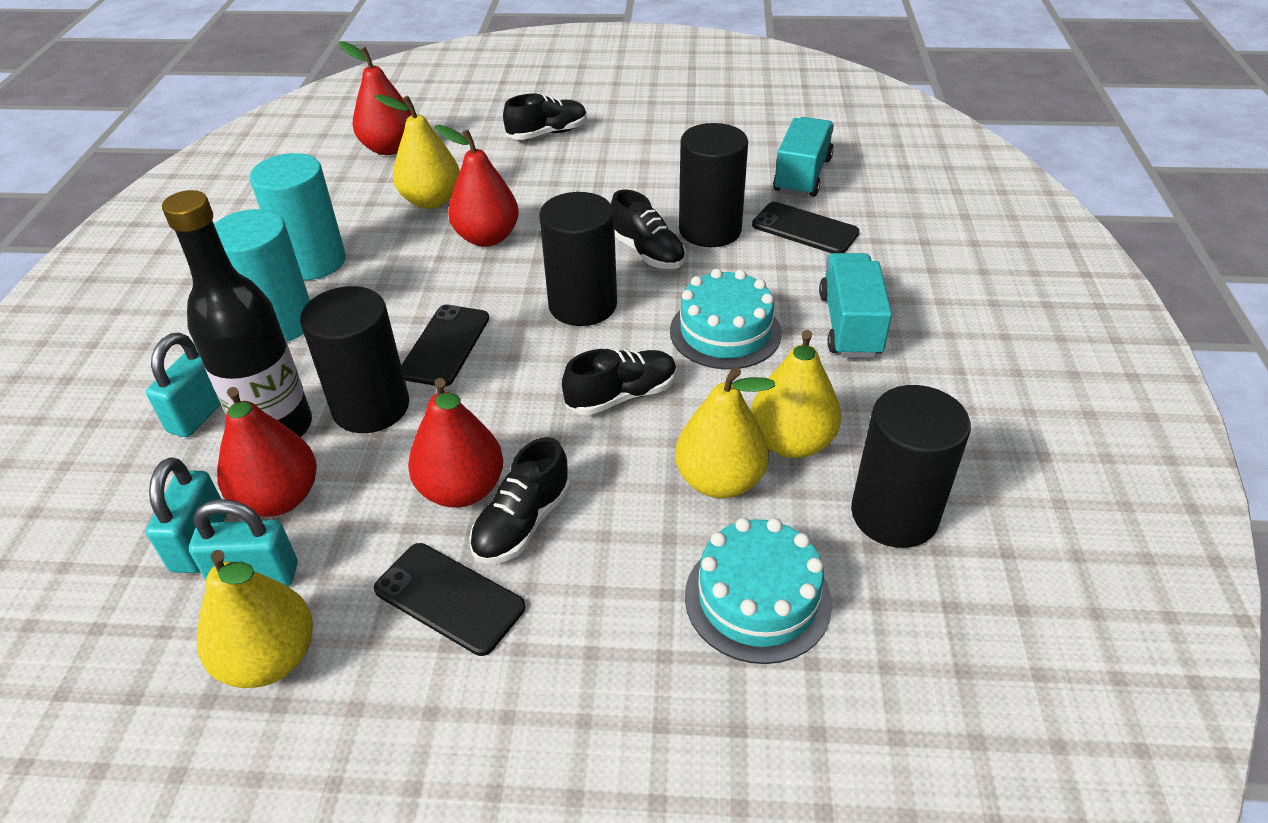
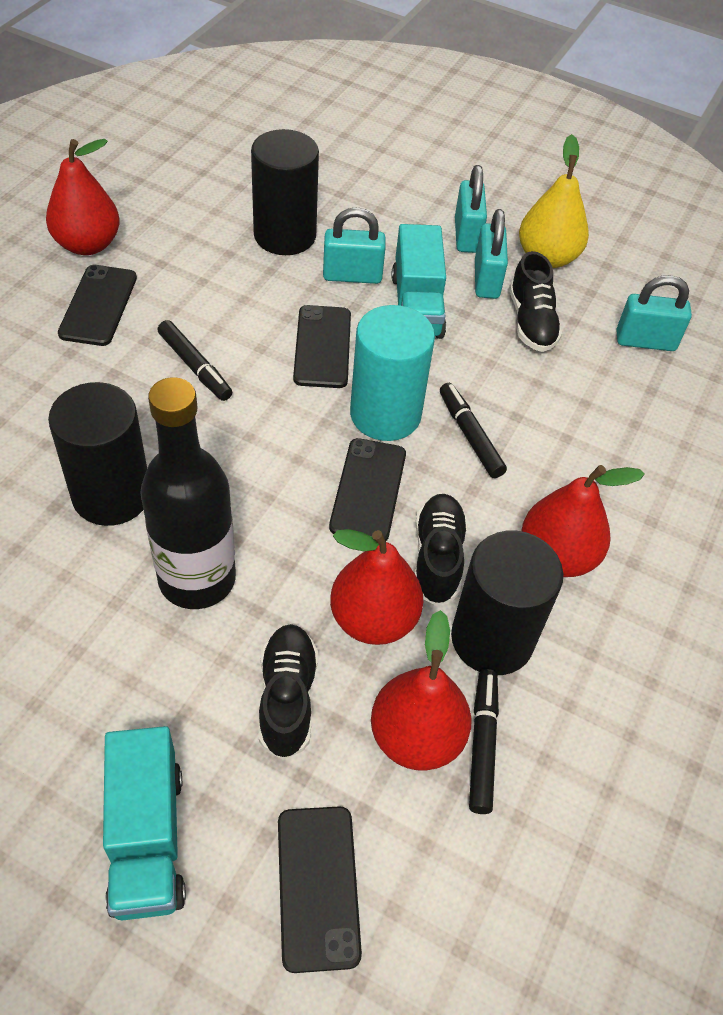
black cylinder: [300,286,409,433] [539,192,617,326] [679,123,748,247] [851,385,971,548] = 4 -> [48,382,147,526] [251,129,319,255] [451,530,563,675] = 3
black marker: none = 0 -> [158,320,232,401] [440,383,507,478] [469,669,499,814] = 3
black phone: [374,543,525,656] [401,304,489,387] [752,202,859,253] = 3 -> [58,265,137,346] [278,806,362,973] [293,305,351,388] [329,438,406,541] = 4
black shoe: [469,437,571,564] [503,93,587,140] [562,349,677,415] [611,190,686,269] = 4 -> [259,624,318,760] [415,494,467,606] [509,251,562,352] = 3
turquoise cake: [670,269,782,369] [685,518,832,664] = 2 -> none = 0
turquoise cylinder: [214,209,310,342] [250,153,346,280] = 2 -> [350,305,435,441] = 1
turquoise padlock: [146,333,221,437] [146,457,227,573] [189,499,298,586] = 3 -> [323,207,386,284] [455,165,487,253] [475,209,508,299] [616,275,692,351] = 4
yellow pear: [197,550,313,688] [375,94,460,209] [675,366,775,498] [751,330,841,458] = 4 -> [519,134,589,268] = 1

